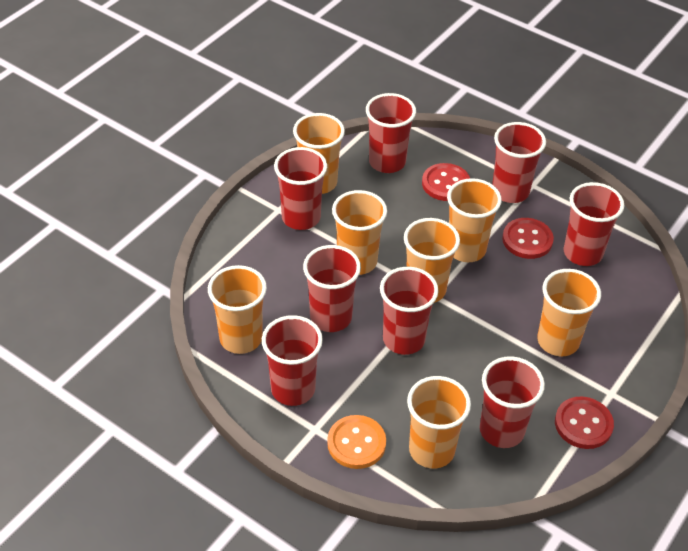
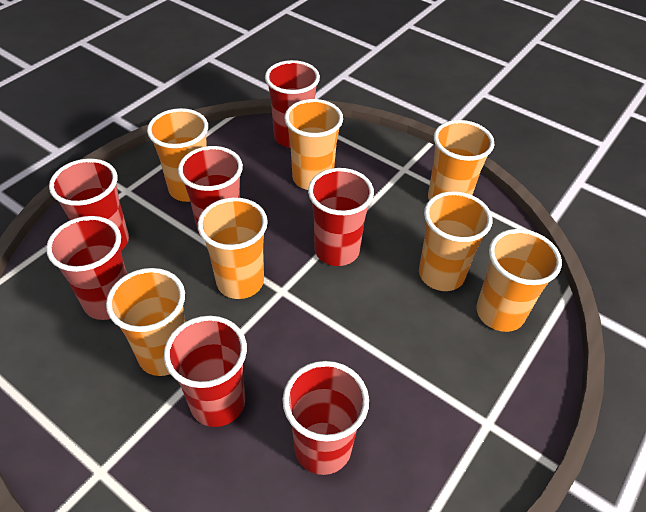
orange button: [327,415,386,469] = 1 -> none = 0
red button: [422,163,470,201] [502,218,554,259] [555,397,614,449] = 3 -> none = 0
red cup: [262,315,323,406] [274,147,327,230] [303,245,361,332] [366,93,416,173] [380,267,438,355] [480,357,545,448] [492,122,546,203] [563,182,624,266] = 8 -> [46,216,127,320] [49,159,129,250] [164,316,247,427] [178,146,243,235] [265,60,320,148] [282,361,369,475] [308,168,374,266] = 7

